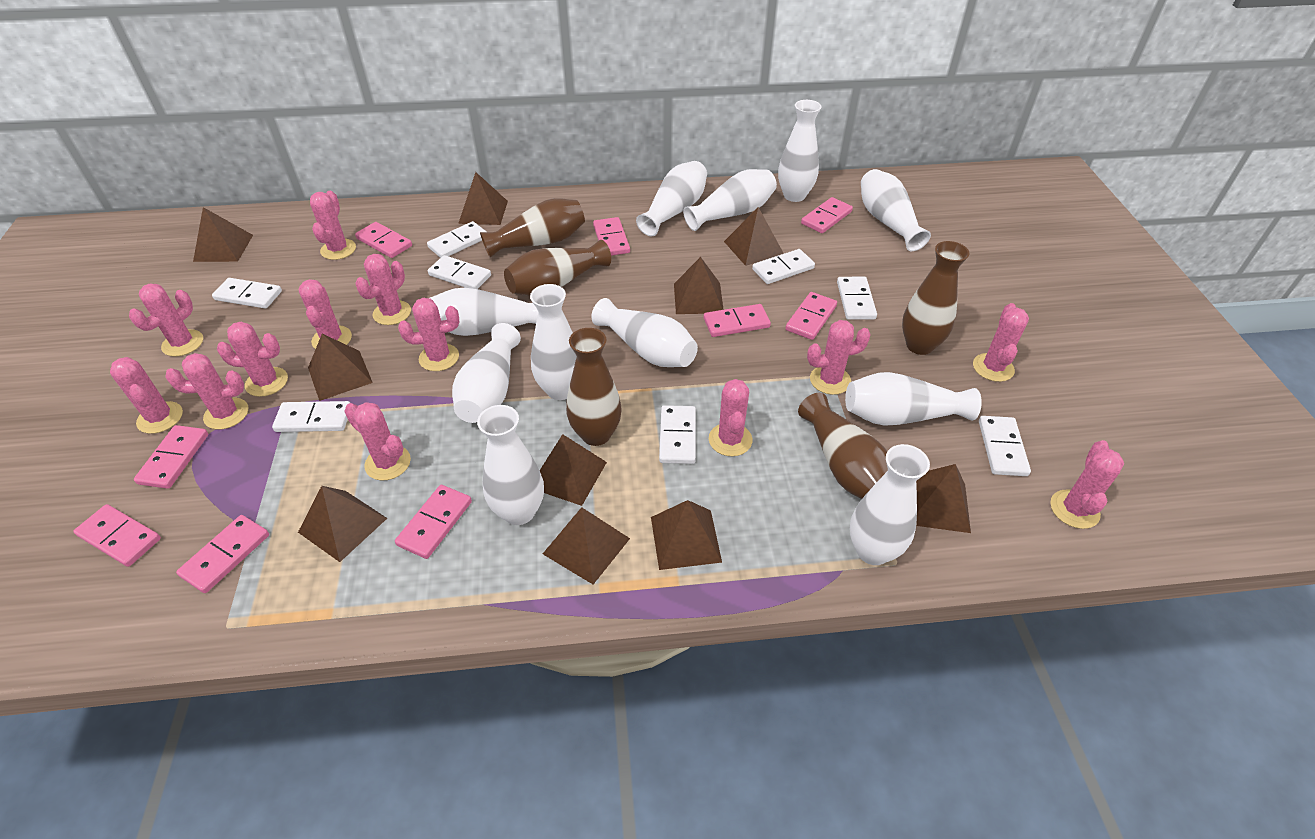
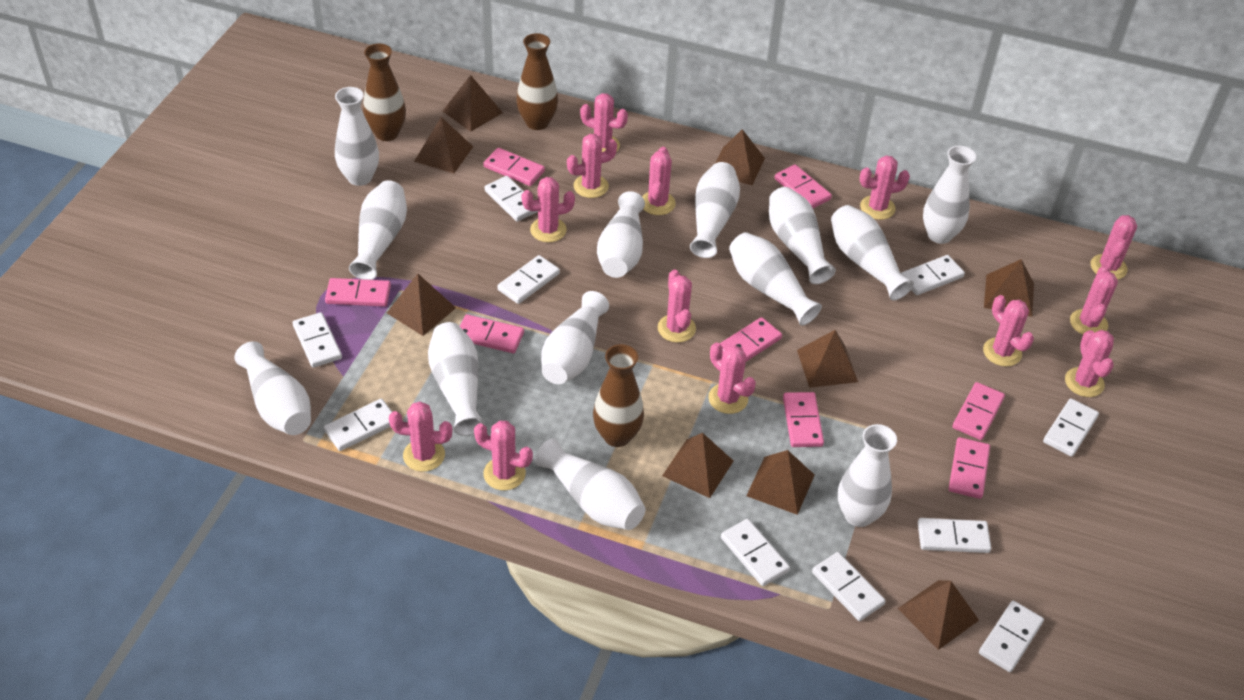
brown pyramid: [193,207,253,262] [298,486,387,562] [308,334,373,401] [458,172,508,225] [540,434,607,506] [543,507,630,584] [651,500,722,570] [674,257,724,314] [724,207,784,266] [916,464,971,533] = 10 -> [387,274,456,336] [414,117,473,173] [442,75,503,132] [662,433,733,498] [716,129,765,185] [746,450,815,515] [797,330,858,388] [898,580,979,650] [984,259,1034,317] = 9
brown vase: [480,198,585,258] [504,240,611,296] [566,328,622,446] [798,393,888,499] [902,241,969,355] = 5 -> [363,43,406,141] [516,33,558,130] [593,344,644,447] = 3
pink domino: [73,504,161,567] [134,425,208,489] [176,515,269,593] [355,222,412,258] [395,485,472,559] [593,217,630,256] [704,304,771,337] [785,292,837,340] [801,197,853,233] = 9 -> [325,278,391,307] [460,314,524,353] [484,148,545,186] [719,317,782,362] [775,164,832,208] [783,392,824,447] [949,437,990,499] [952,382,1005,440] = 8
white domino: [212,278,282,309] [272,401,350,432] [427,221,487,258] [428,255,491,289] [659,405,696,464] [752,249,815,284] [837,277,877,320] [979,416,1031,476] = 8 -> [293,312,342,368] [324,399,392,451] [485,176,538,222] [497,255,560,304] [721,519,790,586] [812,552,886,621] [901,255,965,295] [918,518,991,553] [979,601,1044,672] [1043,398,1099,457] = 10
white vase: [430,288,538,336] [452,323,521,423] [477,405,544,525] [530,284,577,400] [592,298,698,367] [636,161,707,236] [683,169,777,231] [778,100,821,202] [845,372,982,426] [850,444,930,565] [861,169,931,251] = 11 -> [235,341,311,435] [335,87,379,186] [349,180,407,280] [428,322,485,436] [535,439,645,530] [541,291,609,384] [597,191,645,278] [690,162,740,258] [729,232,822,326] [769,187,836,284] [831,205,914,300] [838,424,897,527] [923,146,976,244] = 13

